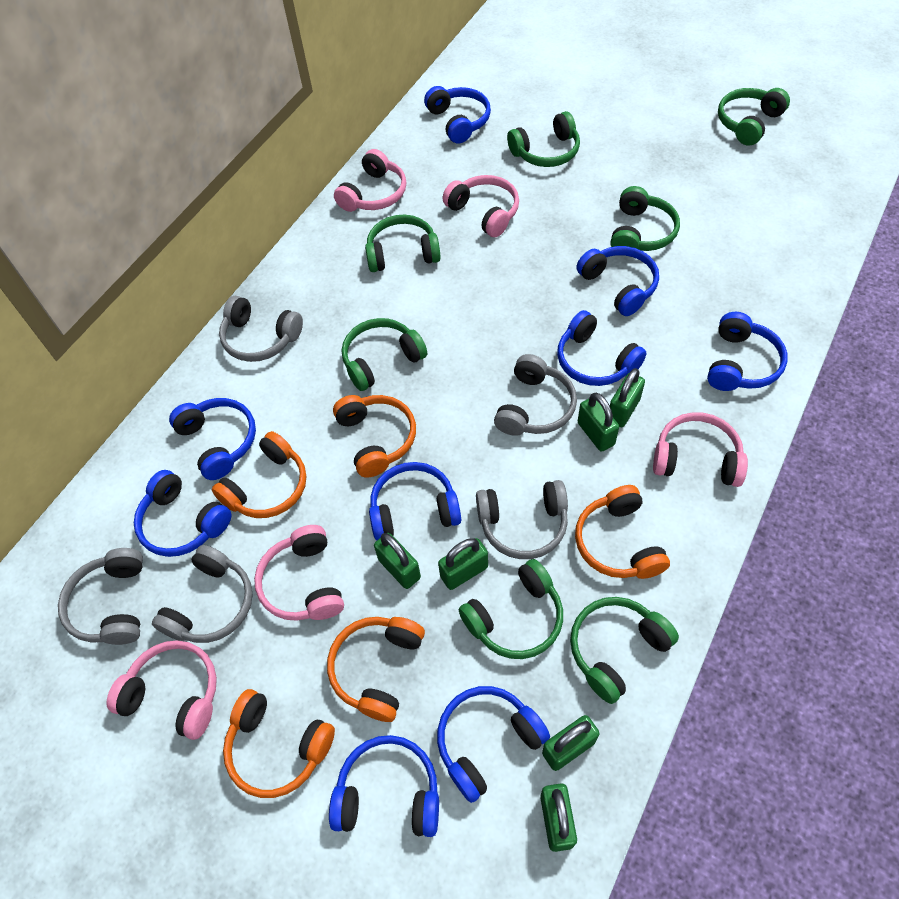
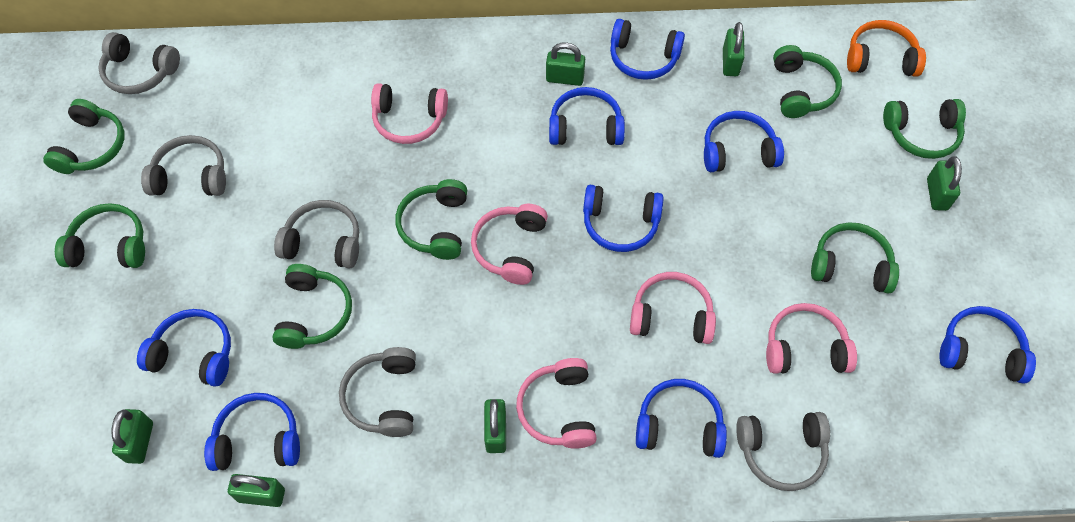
blue headphones: [134,470,231,557] [169,398,256,480] [329,735,439,837] [369,462,461,541] [424,86,491,144] [437,686,550,803] [557,310,646,386] [576,246,659,316] [707,312,788,391] = 9 -> [137,309,231,387] [204,393,300,471] [549,87,625,145] [583,185,663,252] [610,19,685,80] [636,379,727,458] [704,111,784,172] [940,306,1036,384] = 8
orange headphones: [212,431,306,518] [223,689,335,798] [327,617,425,722] [333,395,416,478] [575,485,670,579] = 5 -> [847,20,926,77] = 1

